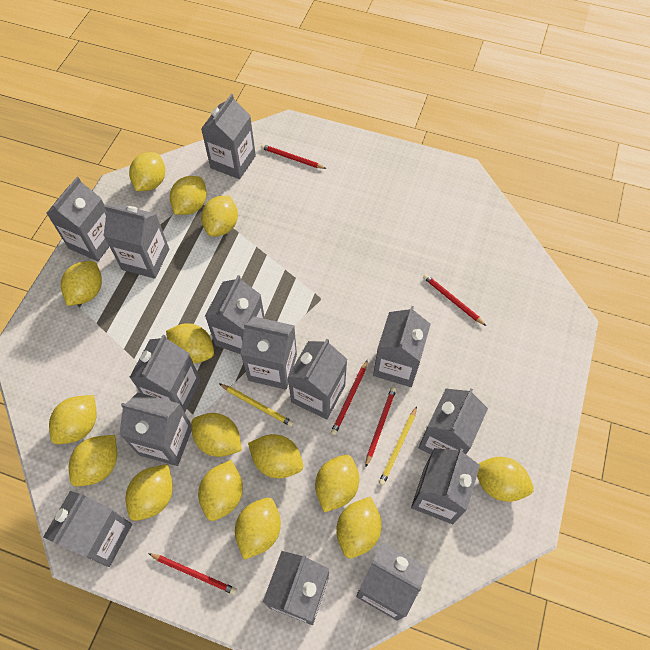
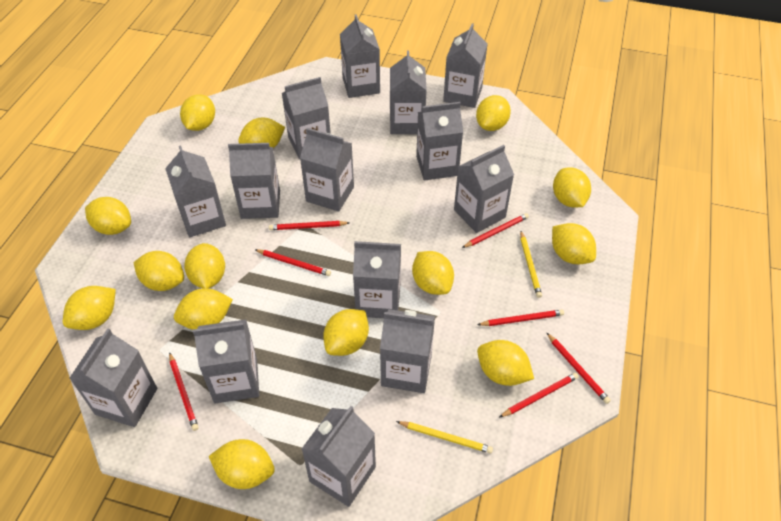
red pencil: [148,553,237,595] [261,144,326,169] [331,360,368,435] [365,387,396,468] [423,274,486,326] = 5 -> [169,352,199,431] [254,249,331,276] [269,221,349,230] [462,213,529,248] [477,310,564,326] [500,373,579,417] [547,333,611,404] = 7
yellow lemon: [49,395,97,444] [61,261,102,306] [69,435,117,486] [126,464,173,521] [129,152,165,191] [166,323,214,364] [170,176,207,215] [191,413,242,457] [198,460,243,521] [201,196,238,237] [235,498,281,560] [248,434,303,478] [315,455,359,512] [336,497,382,558] [477,457,534,502] = 15 -> [63,286,116,330] [85,197,131,235] [134,251,184,291] [174,288,233,330] [180,94,215,131] [184,243,225,289] [209,439,275,489] [238,118,285,148] [323,309,369,356] [412,251,454,295] [476,95,511,131] [477,340,534,386] [552,223,596,264] [553,167,591,207] = 14

